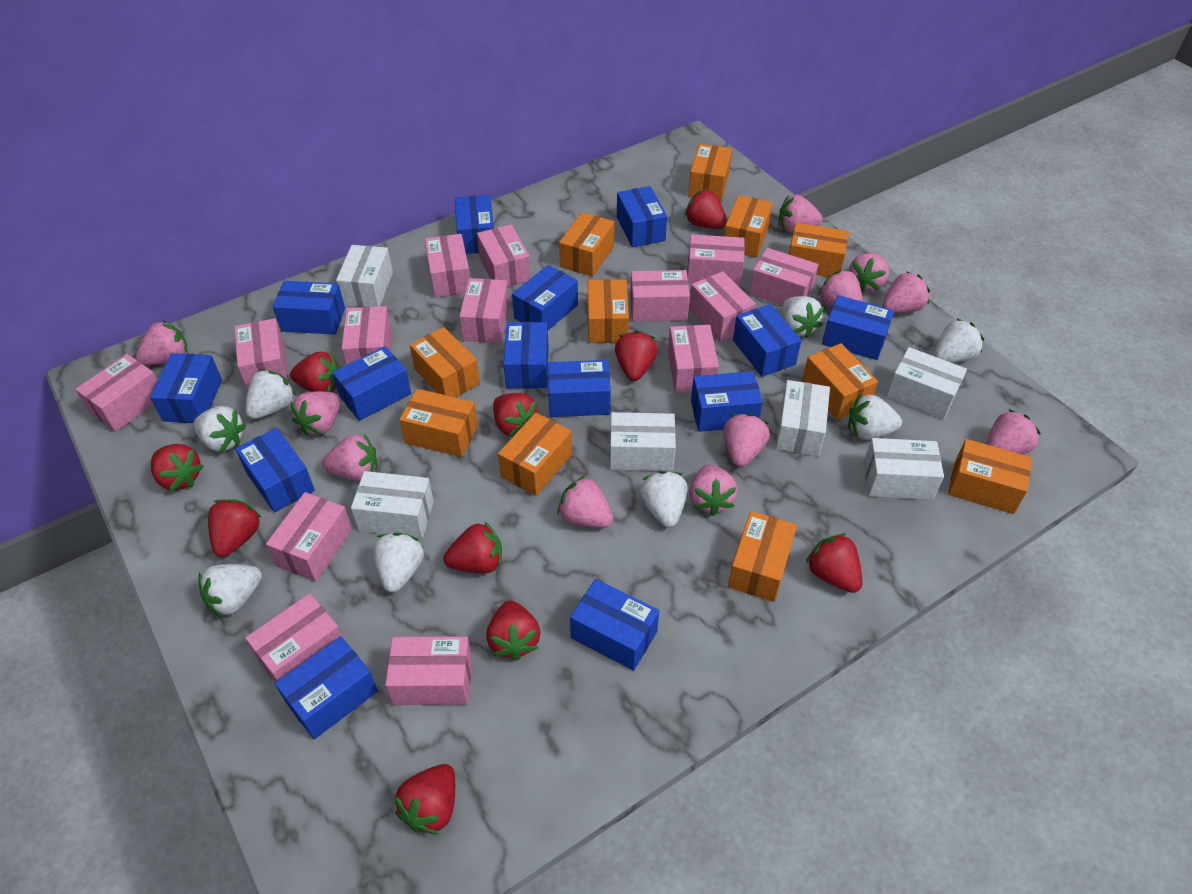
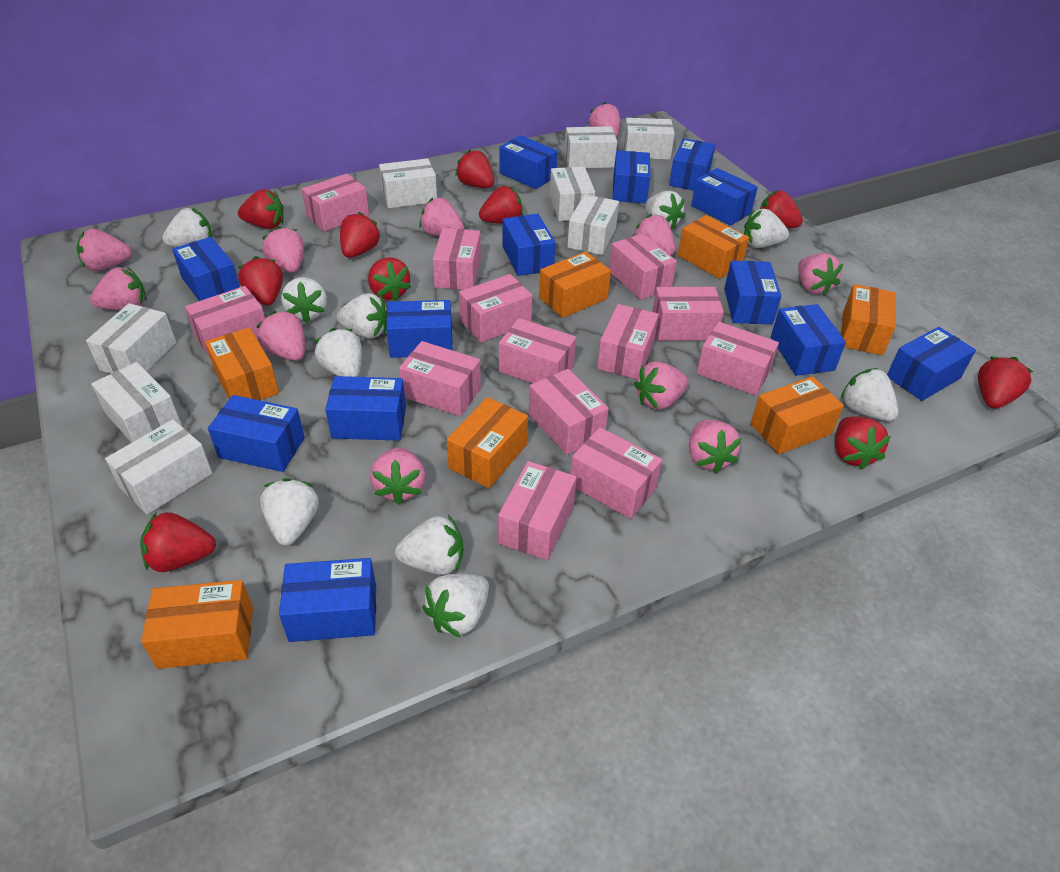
blue box: [150,353,222,423] [236,428,315,513] [273,281,345,335] [275,636,378,739] [332,346,411,421] [455,195,494,254] [504,322,549,389] [512,265,578,330] [548,360,611,417] [570,579,659,671] [617,186,667,247] [691,371,763,432] [733,304,802,377] [822,295,894,360] = 14 -> [172,237,240,301] [208,395,305,472] [279,558,376,642] [325,376,406,441] [386,300,453,358] [499,135,558,189] [502,214,556,276] [612,150,650,203] [669,138,715,191] [691,168,758,225] [724,261,781,324] [771,304,846,376] [887,327,976,401] = 13
orange box: [399,389,478,457] [410,327,480,398] [498,413,572,496] [559,212,615,277] [588,279,629,343] [688,144,732,201] [724,195,773,258] [728,511,797,602] [789,223,849,277] [802,343,878,420] [948,439,1032,514] = 11 -> [141,580,253,669] [205,327,279,400] [447,397,528,488] [539,252,611,318] [678,215,749,279] [750,376,844,454] [841,284,896,355] = 7
pink box: [75,354,158,432] [234,318,289,390] [245,593,343,682] [266,492,353,582] [341,306,392,365] [385,636,472,705] [425,234,470,298] [459,278,509,343] [477,224,531,287] [630,270,690,322] [668,325,719,393] [687,234,745,286] [689,271,756,342] [749,248,818,305] = 14 -> [185,286,265,357] [302,174,369,232] [399,341,481,416] [433,228,481,290] [459,274,532,343] [498,461,577,560] [499,318,576,383] [529,369,609,455] [570,427,662,519] [597,304,659,379] [609,233,677,300] [652,287,724,341] [697,322,779,396] = 13
white box: [336,245,393,307] [351,471,434,538] [610,412,676,471] [776,380,830,456] [864,438,944,500] [887,347,967,419] = 6 -> [86,303,176,373] [91,362,182,443] [105,419,212,515] [379,158,437,208] [550,167,595,221] [565,126,617,168] [567,194,619,255] [623,118,675,160] = 8
white strawberry: [193,406,246,452] [199,564,262,617] [245,369,296,419] [373,532,424,592] [639,471,688,527] [782,296,824,338] [848,395,902,440] [934,319,984,363] = 8 -> [162,208,212,247] [260,478,319,545] [281,277,327,323] [315,328,362,377] [337,293,387,339] [395,515,463,575] [422,574,489,638] [645,191,685,230] [744,209,789,248] [841,368,899,421] = 10

